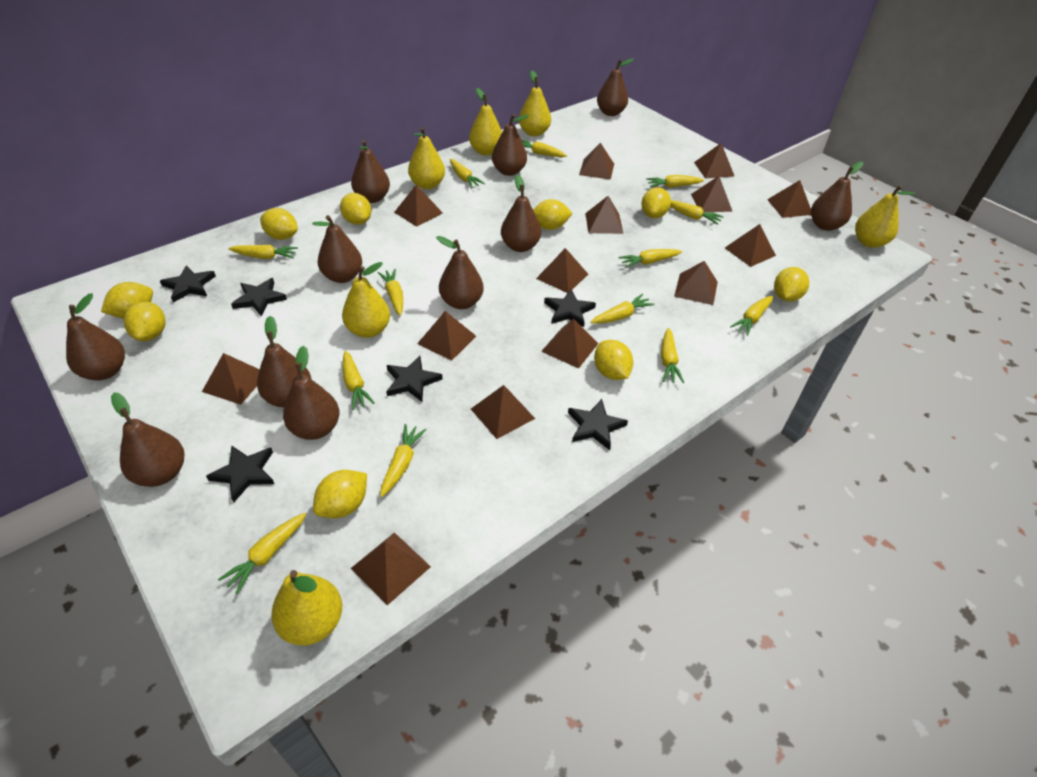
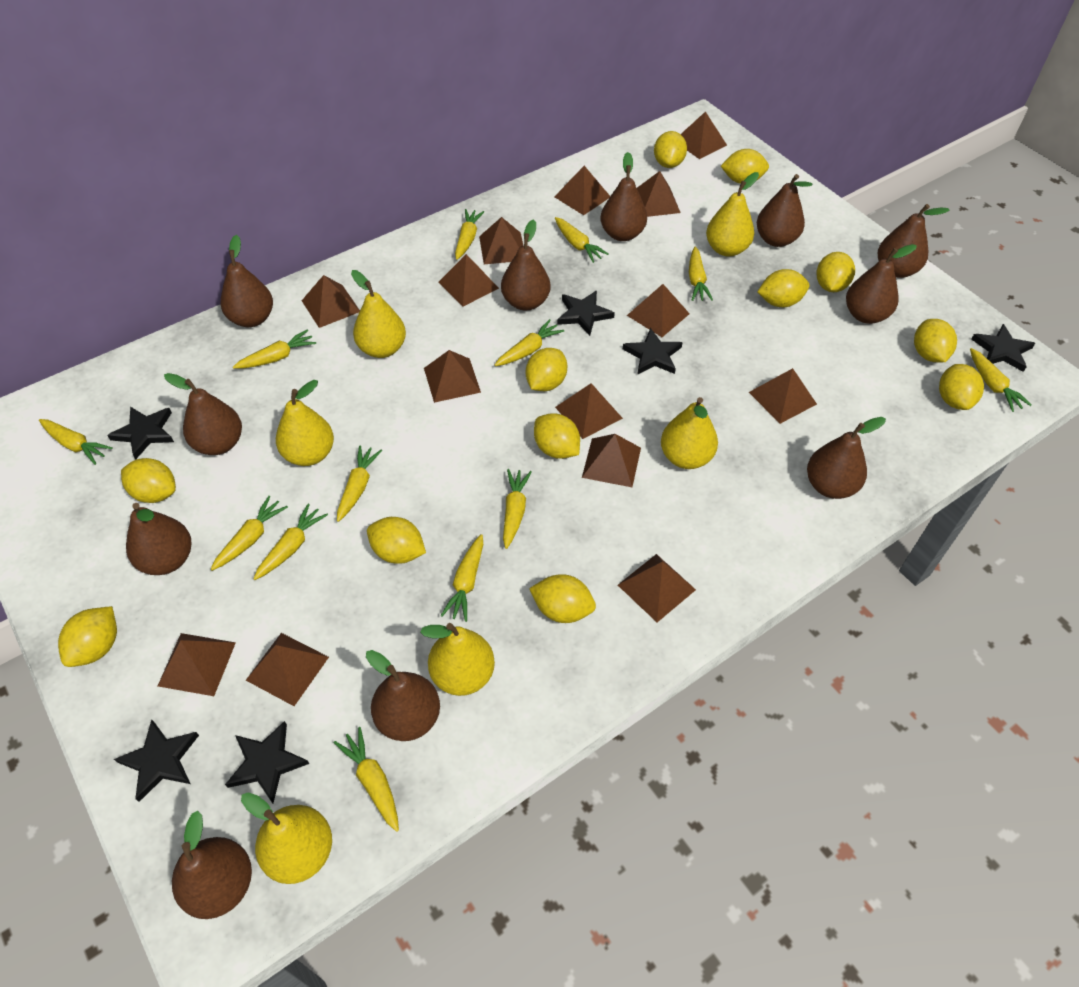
yellow lemon: [101,282,153,318] [124,302,166,341] [260,208,298,240] [313,470,367,518] [340,193,372,225] [533,199,573,230] [594,340,633,380] [641,187,671,218] [774,267,809,302] = 9 -> [58,606,117,667] [121,458,176,503] [367,517,426,564] [526,348,567,391] [529,574,596,623] [534,413,580,459] [654,131,687,168] [721,149,769,184] [757,269,810,307] [816,252,855,292] [914,319,957,362] [939,364,984,410] = 12

